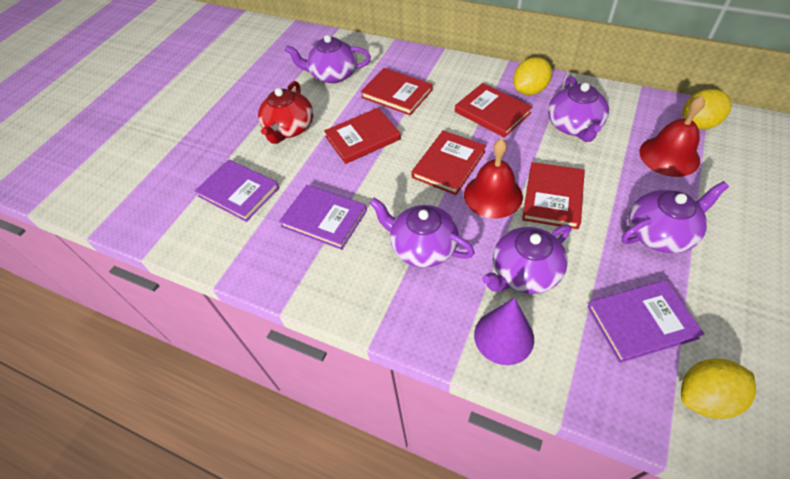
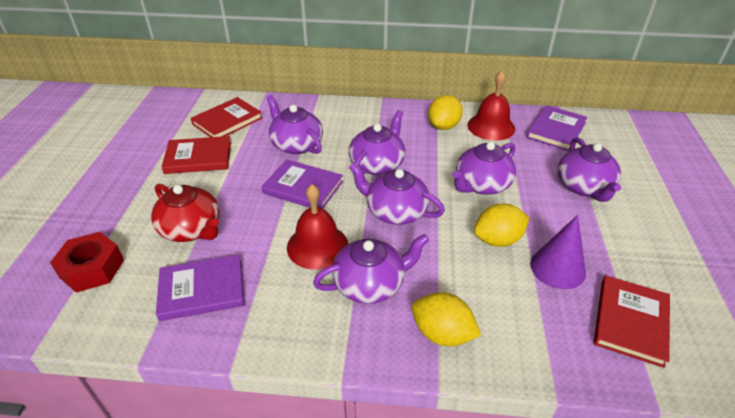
purple teapot: [285,35,371,83] [369,198,475,268] [482,224,571,294] [548,76,609,142] [622,181,729,253] = 5 -> [267,95,323,154] [313,234,429,304] [349,110,406,175] [349,162,445,225] [452,142,517,195] [558,137,621,202] = 6
red book: [324,108,401,164] [360,68,432,115] [411,131,486,195] [455,83,532,138] [522,162,585,229] = 5 -> [161,136,231,174] [191,97,262,137] [594,276,670,368] = 3
red nut: none = 0 -> [50,232,124,293] = 1

